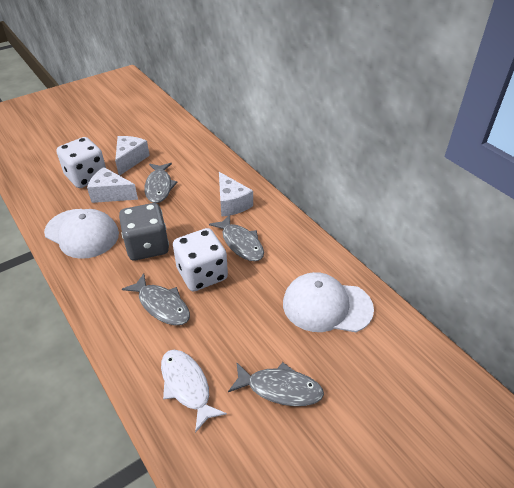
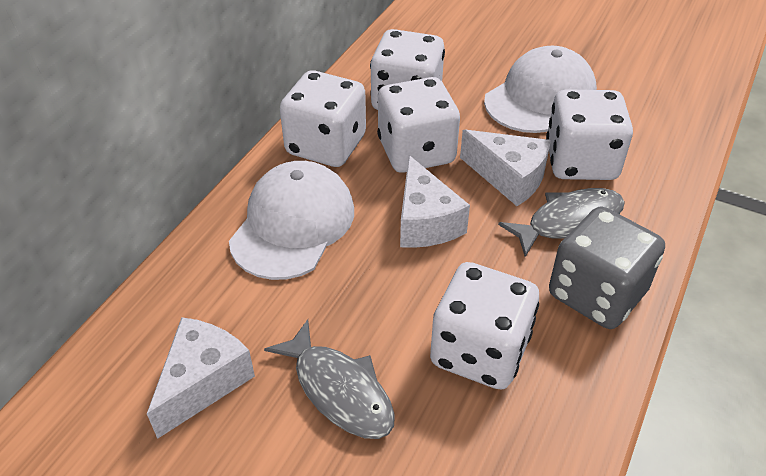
grey fish: [122,273,190,325] [144,163,178,203] [209,215,264,261] [228,362,324,406] = 4 -> [264,319,395,439] [498,188,625,257] = 2
white dice: [56,137,106,188] [173,228,228,291] = 2 -> [280,70,366,167] [370,29,445,110] [377,77,460,173] [430,262,539,389] [546,89,633,180] = 5
white fish: [161,350,227,433] = 1 -> none = 0

